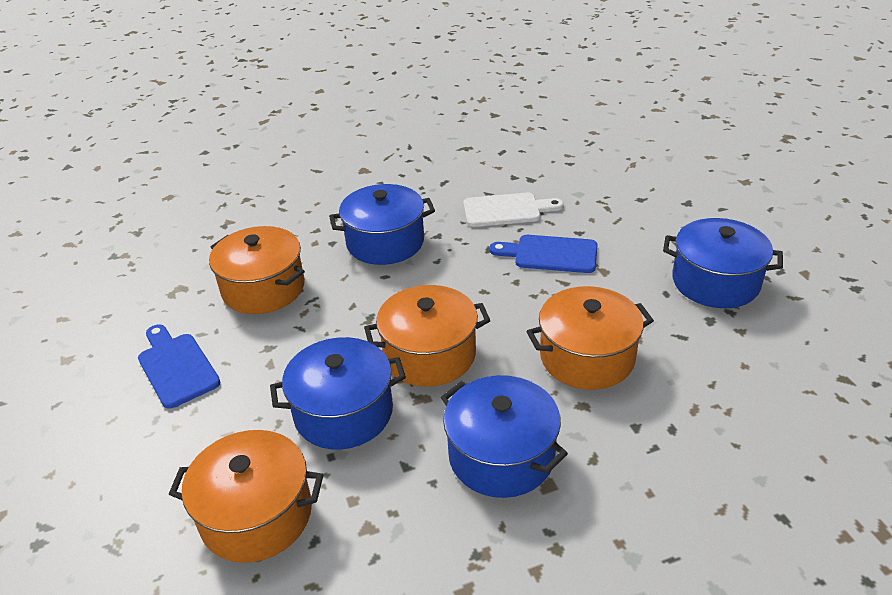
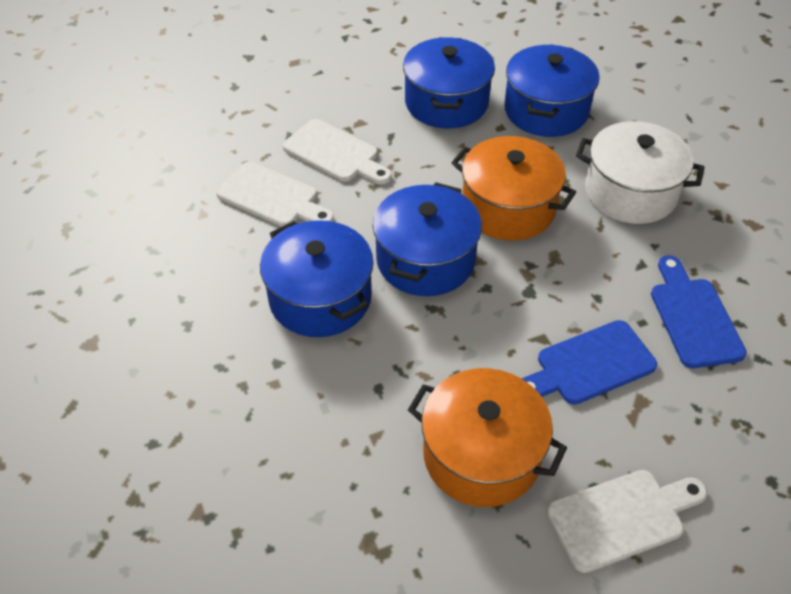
orange pot: [169,430,323,563] [209,226,305,314] [364,285,490,387] [526,286,654,390] = 4 -> [408,368,567,507] [451,136,576,241] = 2
white cutting board: [463,193,564,227] = 1 -> [216,162,334,227] [283,119,392,184] [547,470,707,573] = 3
white pot: none = 0 -> [576,121,704,224] = 1

